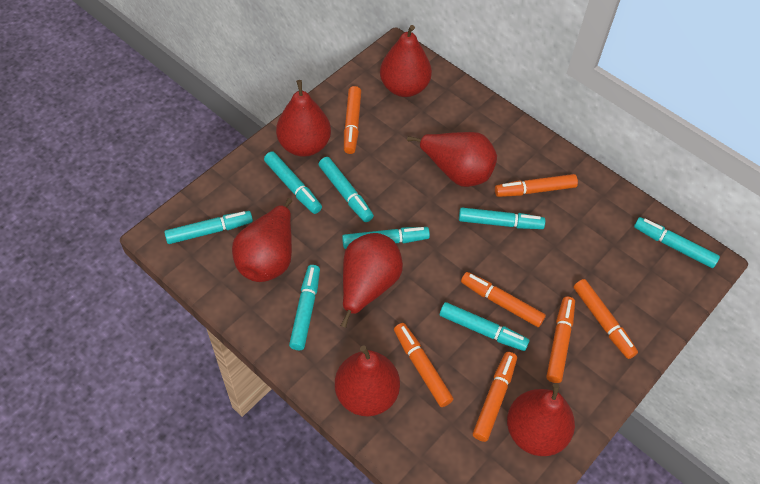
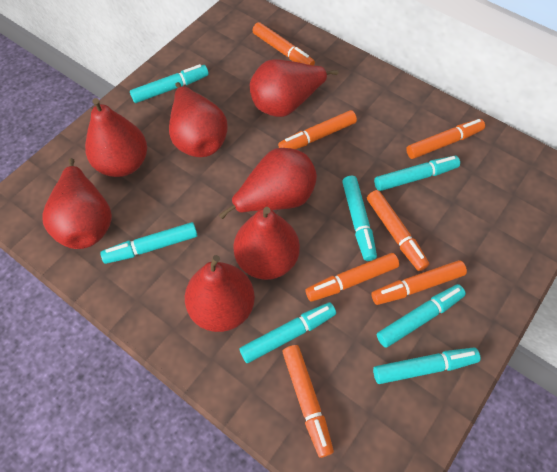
turquoise marker: [164,211,253,244] [264,151,322,214] [289,265,320,350] [319,157,374,222] [342,227,430,249] [440,302,529,351] [459,208,545,229] [634,217,720,268] = 8 -> [100,222,197,264] [130,64,209,103] [239,302,336,363] [342,176,377,261] [373,348,481,384] [374,156,460,191] [377,284,466,348] = 7

